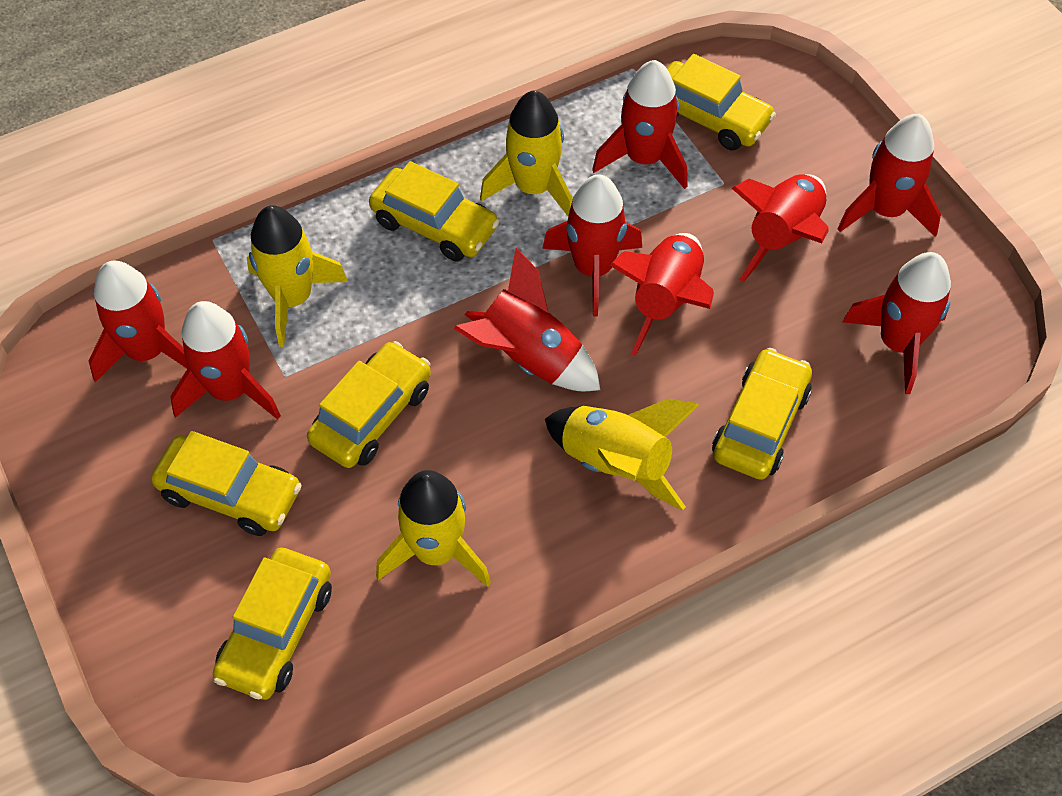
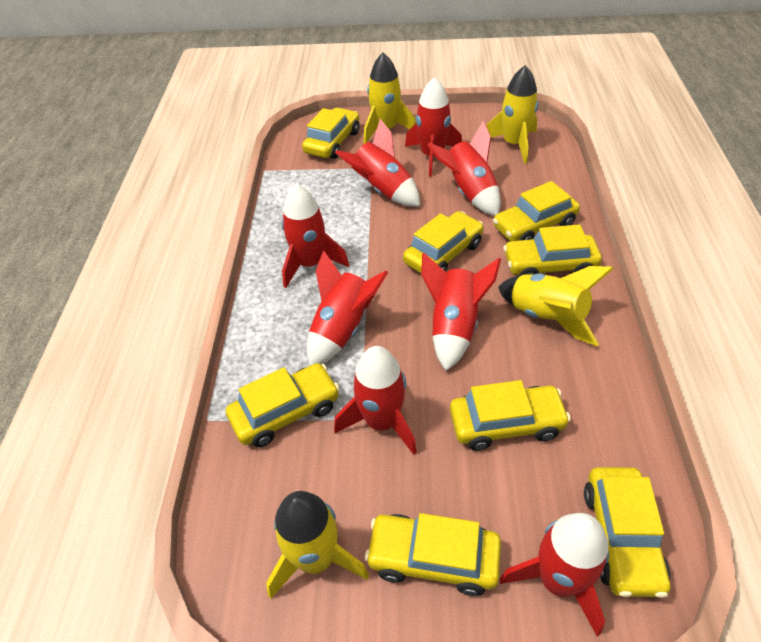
red rocket: [88,261,189,382] [170,301,281,419] [453,248,600,392] [542,174,642,316] [592,60,687,189] [610,233,714,356] [732,174,829,282] [837,114,941,237] [842,252,951,394] = 9 -> [282,184,349,288] [307,250,388,366] [334,346,417,455] [335,119,420,207] [405,77,462,177] [421,252,501,371] [427,120,501,216] [500,513,609,636] = 8
yellow car: [151,431,302,536] [213,548,332,700] [307,341,431,468] [369,161,500,261] [667,54,776,150] [712,348,812,480] = 6 -> [226,363,340,447] [302,108,359,159] [365,513,501,596] [403,211,484,273] [450,380,571,451] [493,181,580,241] [503,224,602,276] [584,467,670,598] = 8

